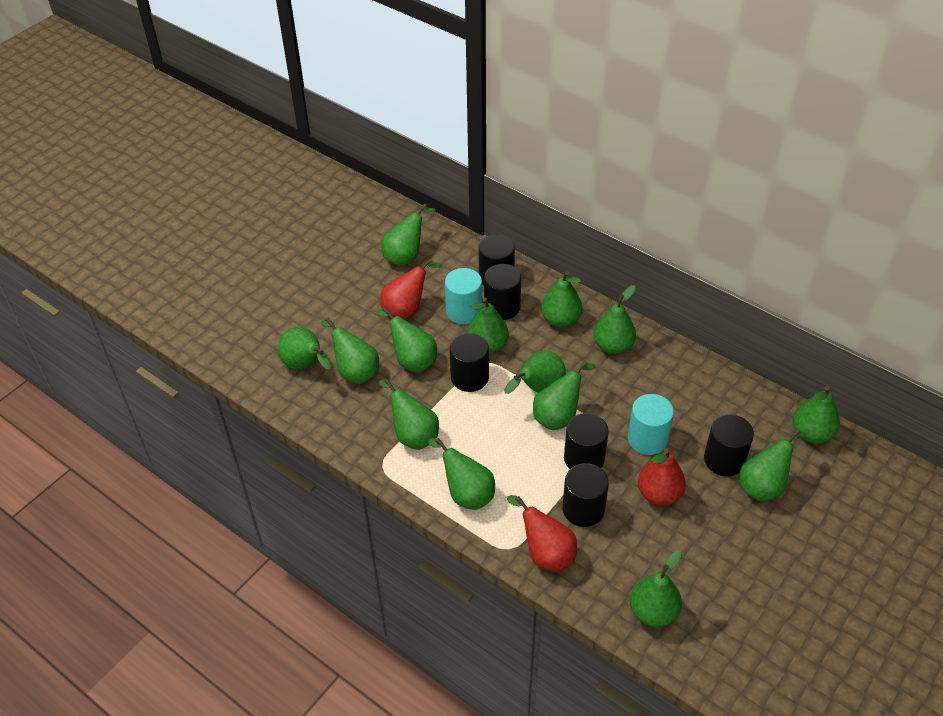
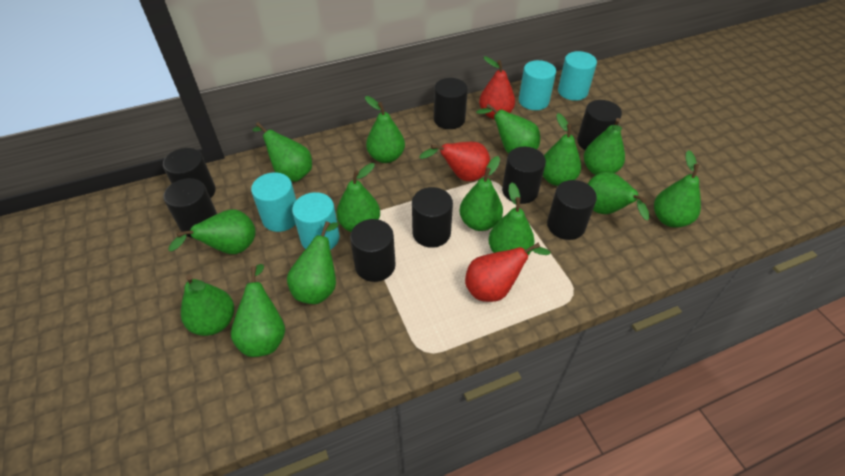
black cylinder: [449,333,489,392] [479,235,515,285] [484,264,521,320] [562,463,609,527] [564,413,609,469] [704,414,754,476] = 6 -> [163,148,216,198] [163,178,217,238] [350,219,396,282] [412,187,453,248] [434,78,468,129] [502,147,546,204] [547,180,597,240] [577,100,622,150] = 8
turquoise cylinder: [445,268,482,324] [628,394,674,455] = 2 -> [251,173,296,232] [292,192,340,250] [519,60,556,110] [558,51,597,101] = 4

